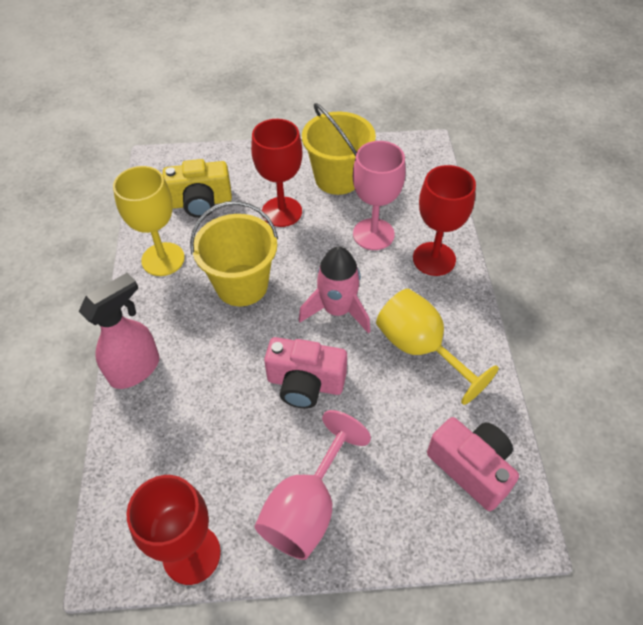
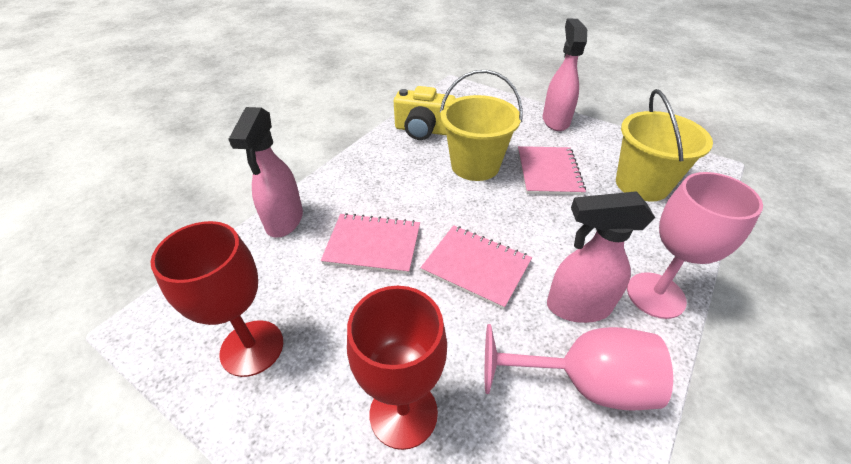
pink camera: [264,337,347,409] [427,417,519,511] = 2 -> none = 0
pink notebook: none = 0 -> [321,213,420,274] [421,225,532,310] [518,146,586,195] = 3
pink rocket: [298,247,371,333] = 1 -> none = 0
pink spray bottle: [79,273,159,389] = 1 -> [228,107,303,238] [543,19,587,131] [547,191,655,323] = 3
red goblet: [126,475,221,585] [251,119,303,227] [413,165,476,276] = 3 -> [150,221,283,377] [347,286,447,450] = 2
yellow goblet: [113,166,185,276] [376,289,499,405] = 2 -> none = 0

